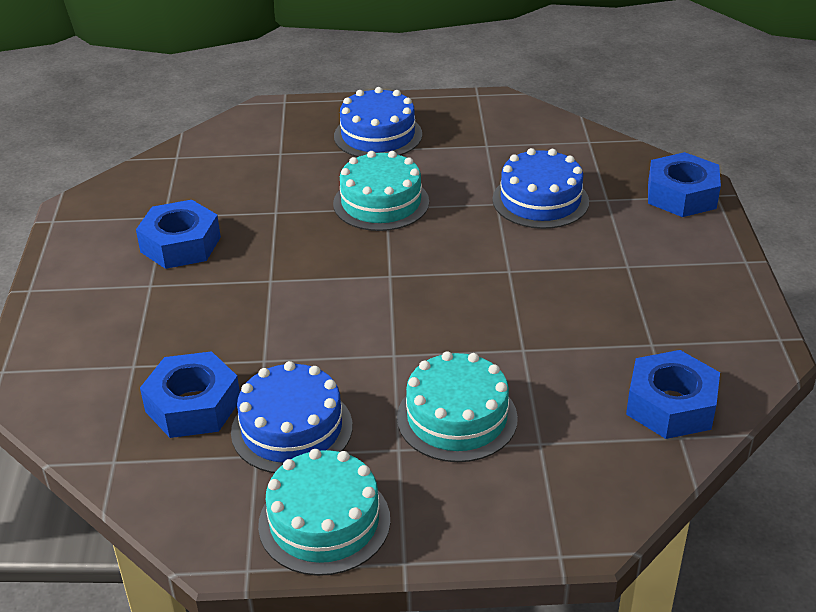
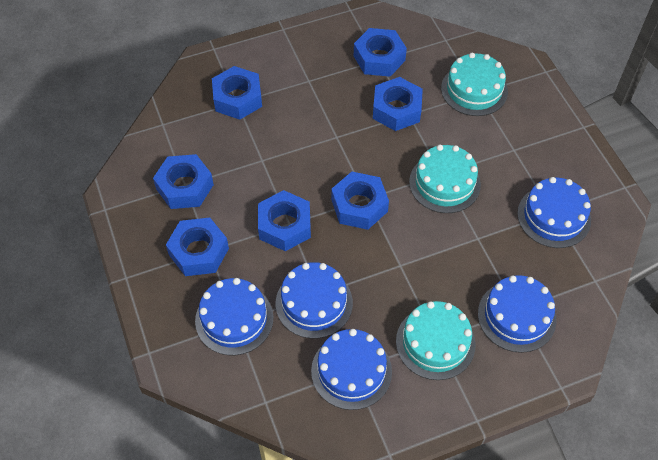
blue cake: [231,361,353,473] [334,87,422,157] [492,148,589,229] = 3 -> [195,278,274,355] [276,262,353,339] [311,329,392,410] [478,275,556,353] [517,177,591,248] = 5
blue nut: [136,200,221,269] [140,351,240,438] [626,350,720,439] [648,152,721,217] = 4 -> [153,154,214,209] [166,218,229,276] [212,66,262,120] [258,190,311,251] [331,172,389,230] [354,28,407,77] [373,77,423,131] = 7

